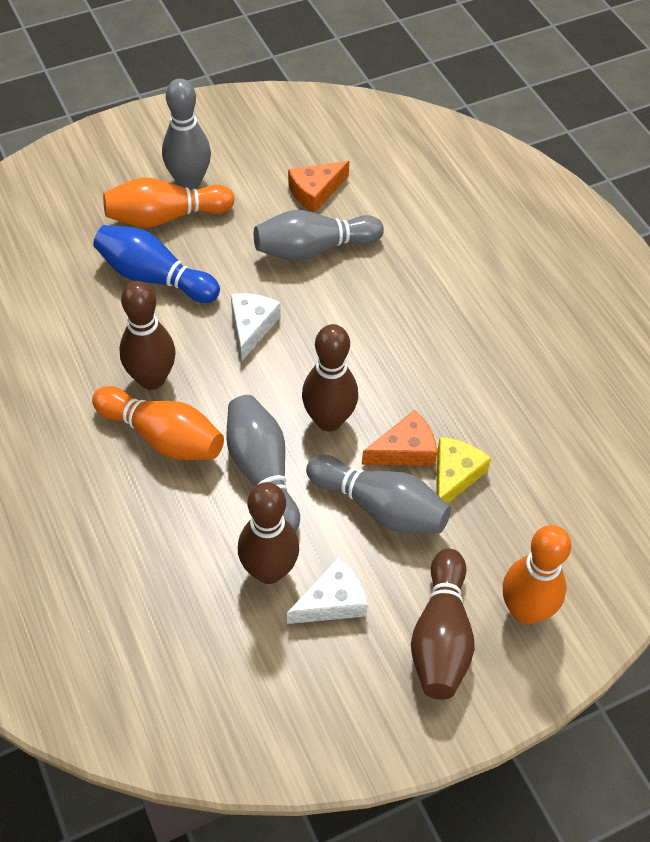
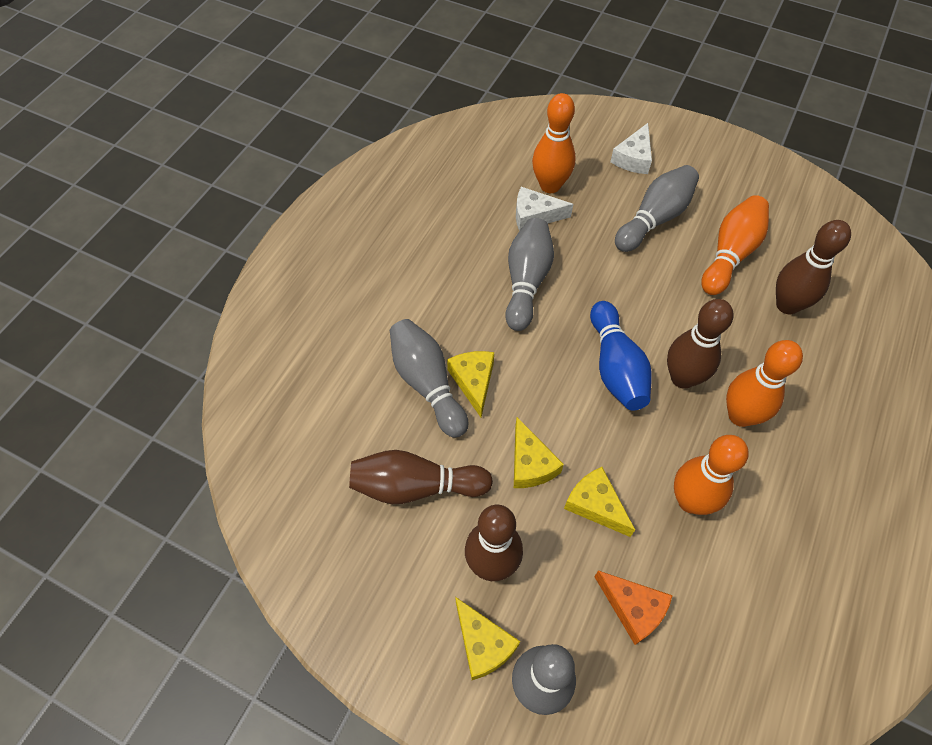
orange bowling pin: [92,386,224,460] [103,178,235,228] [503,525,571,624] = 3 -> [532,93,576,193] [674,435,749,515] [701,195,769,295] [726,340,803,427] = 4
orange cheese: [288,161,349,213] [362,410,437,466] = 2 -> [594,570,673,645] = 1
yellow cheese: [436,437,491,504] = 1 -> [447,351,494,417] [455,597,520,680] [514,417,564,488] [564,467,635,537] = 4

